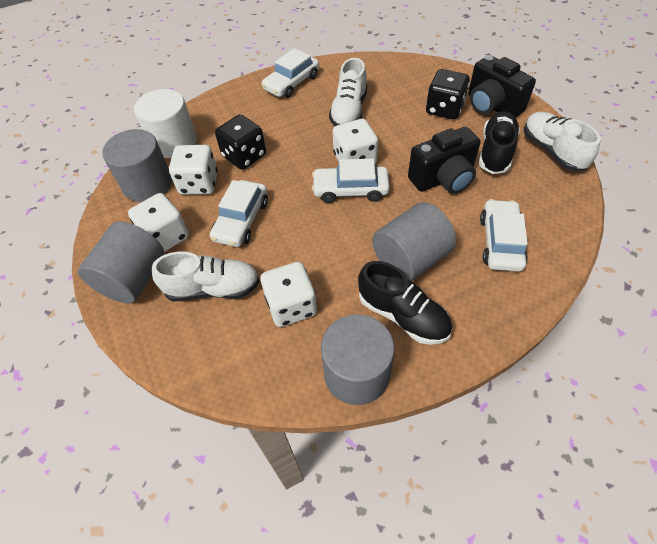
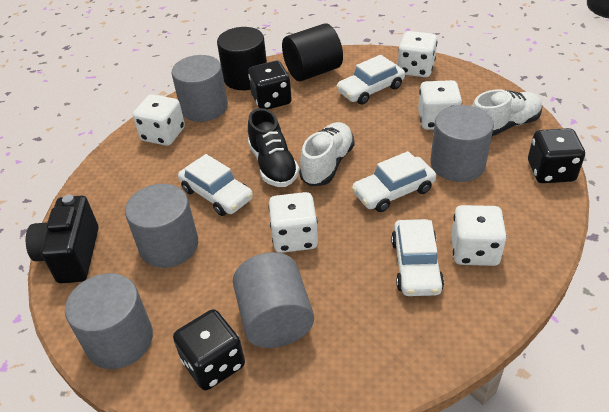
black camera: [408,127,480,194] [468,55,536,117] = 2 -> [26,195,99,283] = 1
black cylinder: none = 0 -> [217,27,267,90] [282,23,343,81] = 2
black dice: [215,115,266,170] [426,69,470,119] = 2 -> [173,309,245,390] [248,61,292,110] [528,128,585,183] = 3
black shoe: [358,261,452,345] [479,111,520,174] = 2 -> [248,108,299,187] = 1
grey cylinder: [78,221,165,304] [102,129,172,202] [321,314,395,405] [372,202,456,281] = 4 -> [65,273,153,369] [125,184,198,268] [172,55,228,122] [233,252,314,348] [431,105,494,182] = 5
white cylinder: [134,89,197,158] = 1 -> none = 0
white dice: [128,193,189,252] [169,145,218,195] [260,262,317,327] [333,119,378,164] = 4 -> [133,95,185,146] [268,192,318,253] [398,31,437,77] [418,80,462,130] [451,205,507,266] = 5
white shoe: [152,252,260,301] [329,58,367,126] [524,112,601,171] = 3 -> [299,122,355,186] [472,90,543,136] = 2

